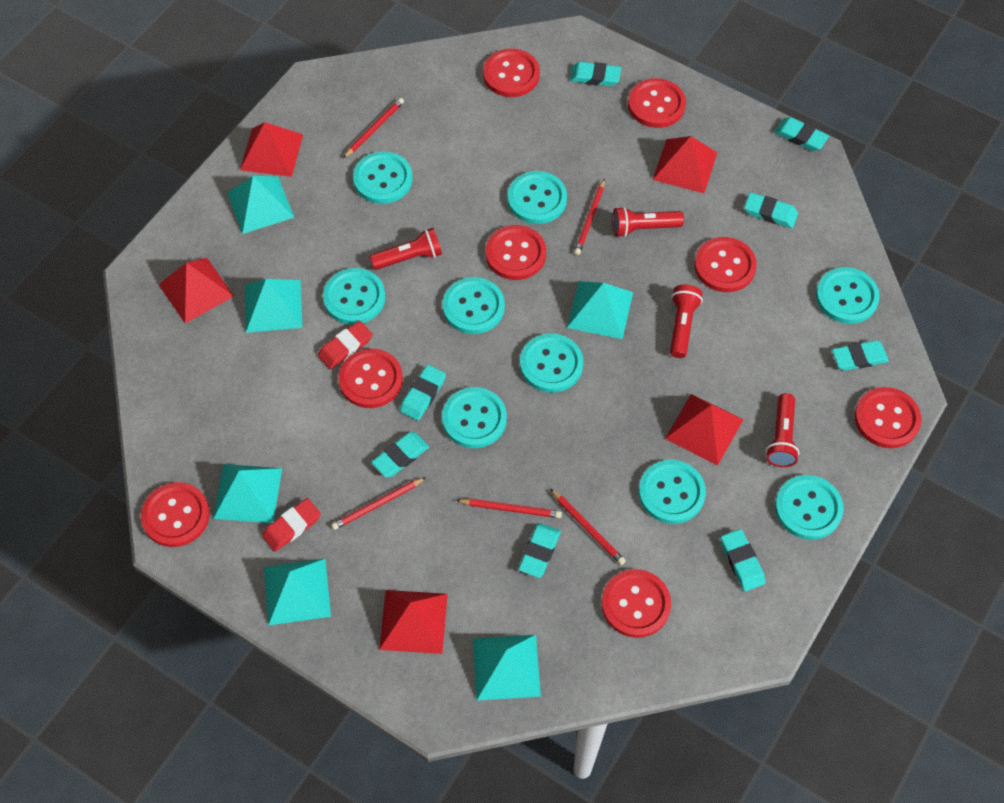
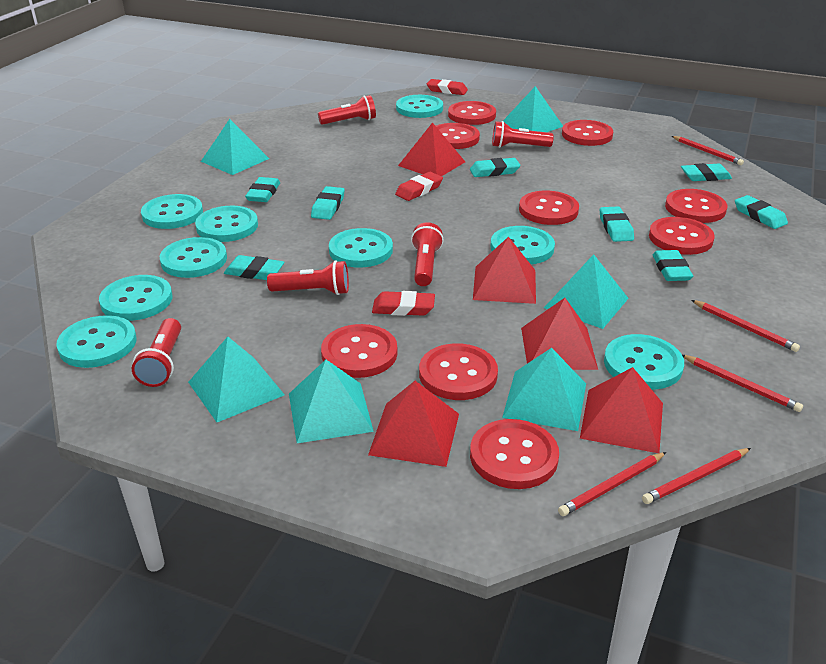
red button: [141,482,210,547] [338,348,403,408] [483,48,540,97] [486,225,546,280] [601,569,671,638] [628,78,686,128] [694,237,757,292] [855,387,922,448] = 8 -> [321,324,397,378] [419,343,498,400] [436,123,480,149] [448,101,496,125] [470,419,559,489] [519,191,579,225] [562,120,613,146] [649,217,715,255] [665,189,727,223] = 9
red eraser: [262,498,321,552] [318,321,373,369] = 2 -> [372,291,435,316] [395,172,443,201] [427,79,468,95] = 3
red flashlight: [370,228,442,270] [612,207,684,237] [670,285,703,358] [766,393,800,467] = 4 -> [132,318,181,387] [267,260,349,295] [318,95,376,125] [411,222,444,286] [492,121,554,148] = 5

